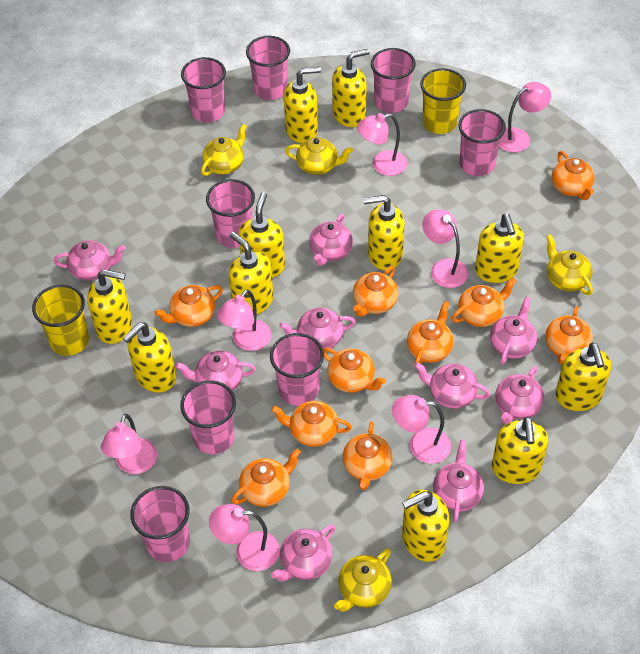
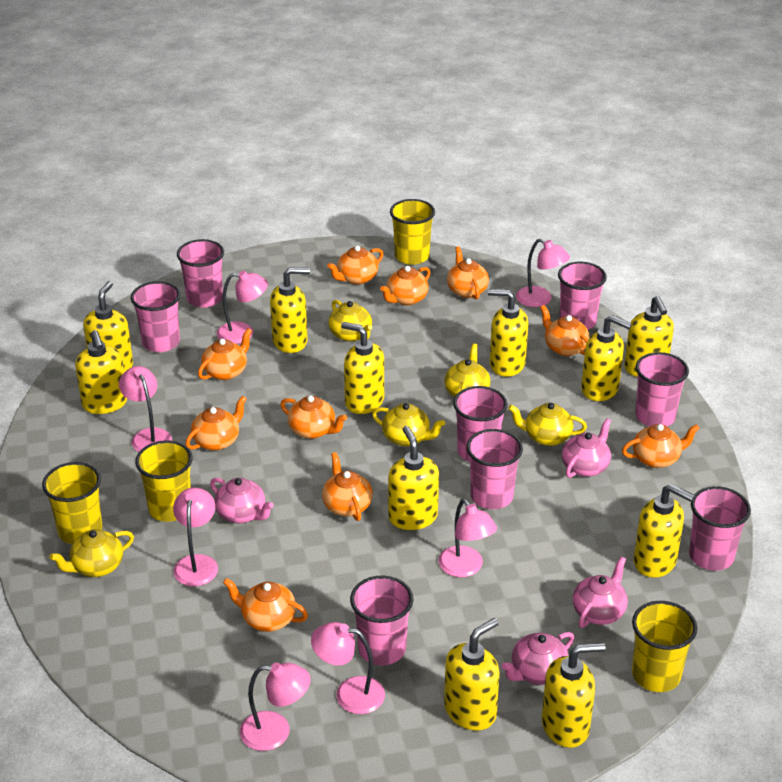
pink teapot: [54,240,125,281] [175,351,256,390] [271,524,335,582] [279,308,356,348] [309,214,353,266] [414,362,491,408] [433,440,484,522] [490,297,537,365] [495,366,544,424] = 9 -> [210,478,274,523] [501,632,574,685] [562,419,611,478] [573,557,628,628] = 4
yellow cup: [32,284,89,356] [420,68,466,134] = 2 -> [42,462,102,544] [135,441,193,522] [390,199,435,265] [632,601,697,692] = 4
yellow teapot: [201,124,247,176] [285,137,353,175] [334,548,392,612] [546,234,593,295] = 4 -> [49,529,134,577] [328,300,372,342] [372,403,445,446] [444,344,490,397] [508,403,587,446] = 5

